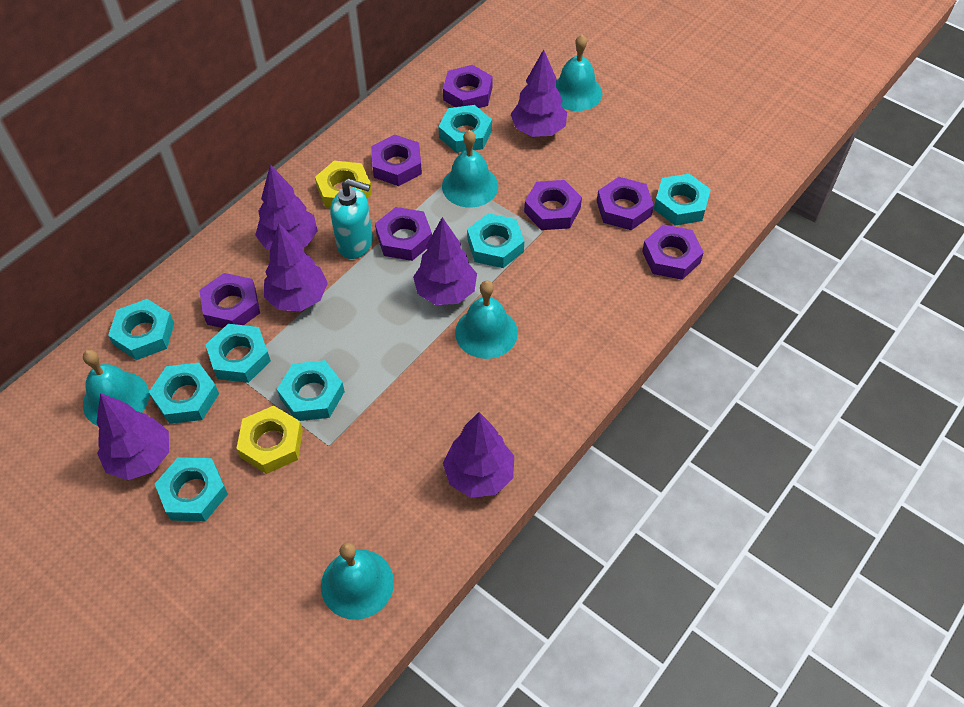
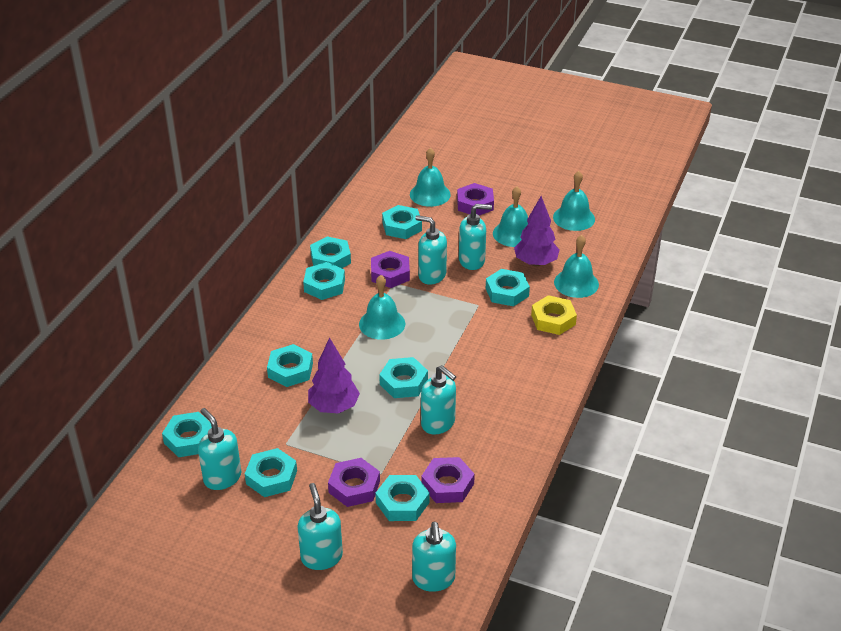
purple nut: [199,273,260,328] [371,134,422,186] [375,207,432,261] [443,65,493,108] [524,180,582,230] [597,177,654,230] [642,224,704,280] = 7 -> [328,458,380,507] [371,251,410,288] [421,457,475,503] [457,183,494,215] = 4
purple tree: [97,393,169,480] [255,164,318,250] [264,224,328,311] [413,217,477,305] [443,412,514,498] [511,49,567,137] = 6 -> [308,337,360,413] [514,196,560,266] = 2
turquoise nut: [108,299,174,360] [149,362,219,424] [155,457,228,521] [205,324,271,383] [277,360,345,421] [438,105,492,153] [467,213,524,268] [654,174,711,226] = 8 -> [162,412,212,457] [245,448,297,497] [267,344,313,387] [303,262,345,300] [310,236,351,268] [376,475,430,521] [379,357,428,398] [382,205,422,239] [486,269,530,306] = 9
turquoise soap dispenser: [330,178,373,259] = 1 -> [198,408,241,490] [297,483,343,570] [412,522,456,592] [415,215,447,285] [421,365,456,435] [459,204,492,270] = 6
yellow nut: [236,406,303,474] [315,161,372,208] = 2 -> [531,295,577,335] = 1

